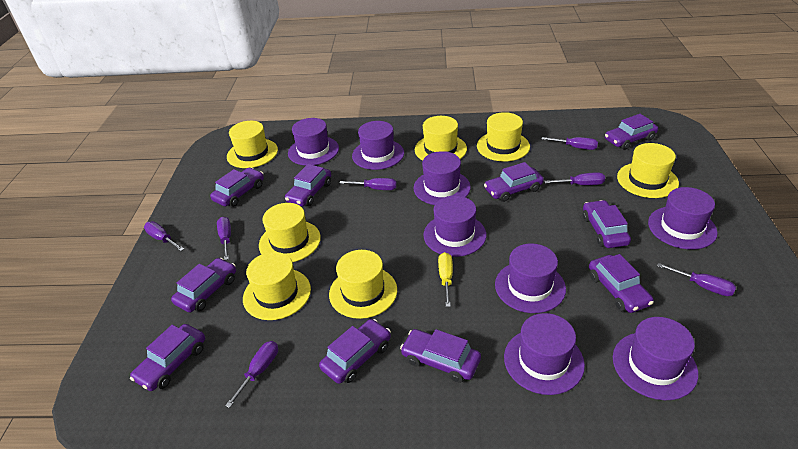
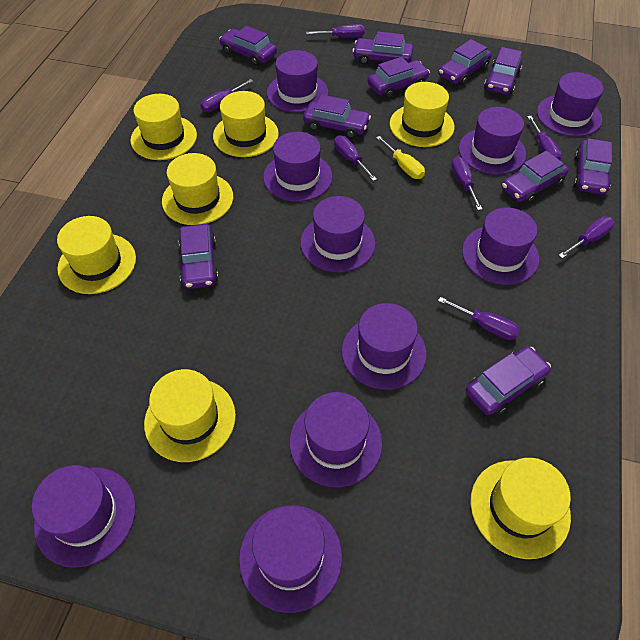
purple hat: [288,118,339,166] [352,121,404,170] [414,151,471,205] [423,196,486,257] [495,244,566,313] [504,313,585,395] [613,317,698,400] [648,187,718,249] = 8 -> [32,465,136,568] [239,505,342,613] [263,132,333,202] [267,50,329,113] [289,392,382,487] [300,196,376,272] [342,303,427,390] [459,107,526,175] [462,208,539,285] [537,72,604,137] = 10

